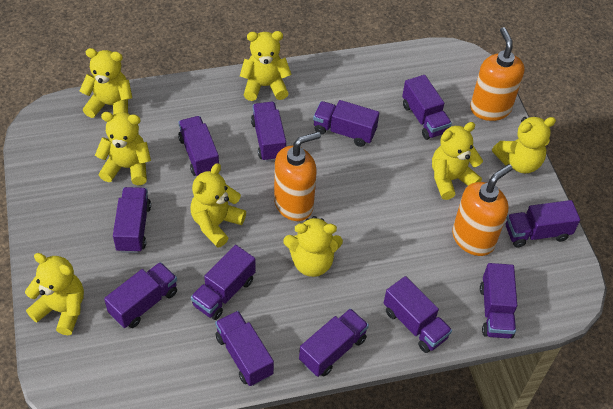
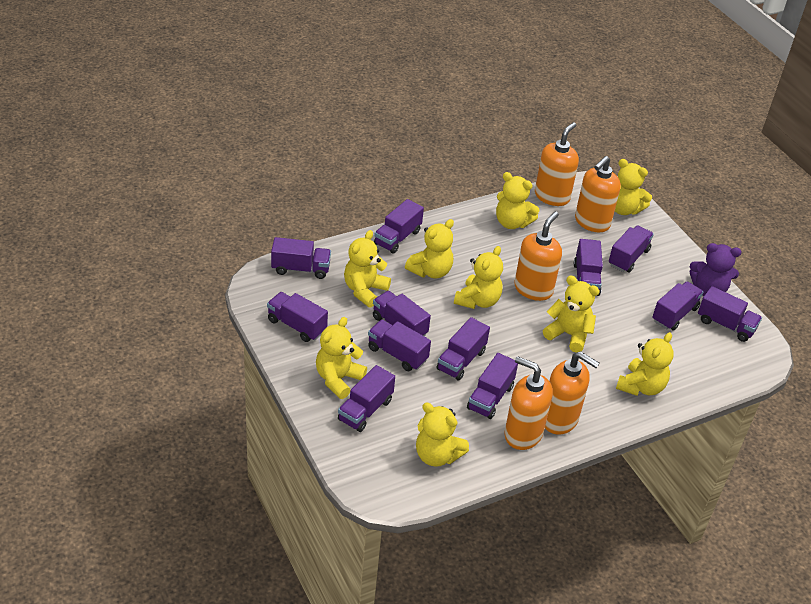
orange soap dispenser: [274,131,321,221] [452,164,513,256] [470,27,525,121] = 3 -> [504,356,553,450] [514,211,562,301] [535,122,579,206] [545,351,599,435] [575,156,621,232] = 5
purple teddy bear: none = 0 -> [690,243,742,296] = 1
yellow teddy bear: [25,253,84,335] [80,48,132,118] [95,112,151,185] [190,163,246,248] [240,31,292,101] [283,216,343,277] [432,122,483,200] [492,116,556,173] = 8 -> [316,317,367,399] [344,230,391,307] [405,219,454,279] [416,403,469,467] [454,246,503,309] [496,172,539,229] [543,275,600,353] [615,159,652,215] [616,332,674,396] = 9

